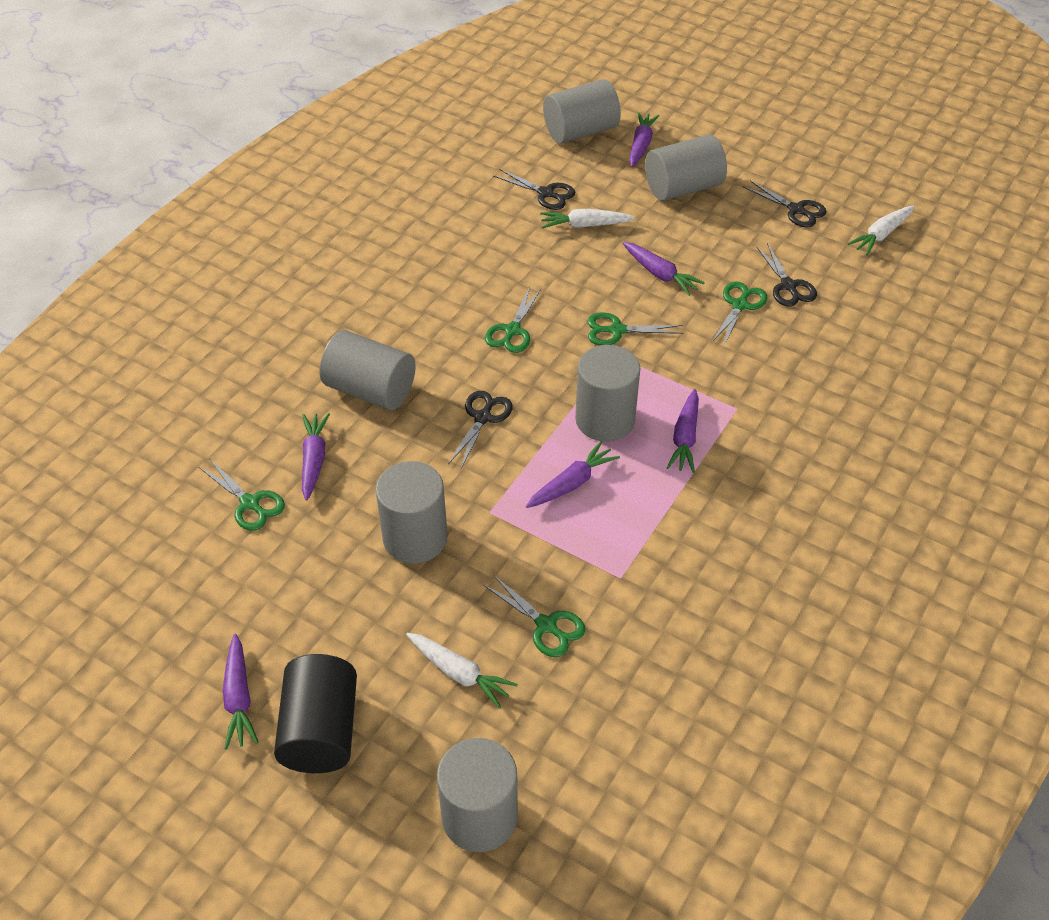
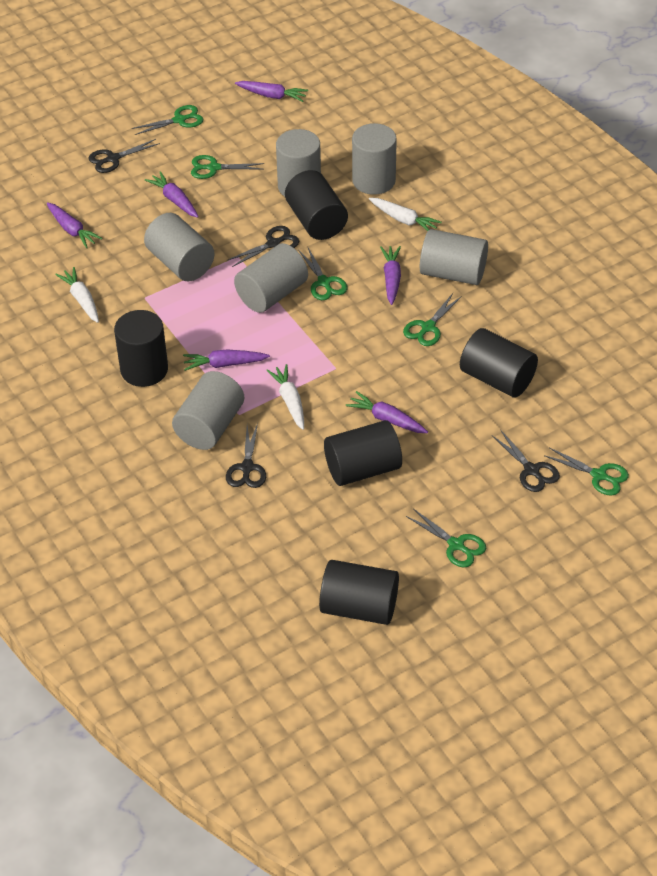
black cylinder: [274,654,357,773] = 1 -> [114,310,168,387] [285,170,348,240] [319,560,399,625] [324,420,402,486] [460,328,538,398] = 5
green scissors: [199,458,285,531] [484,575,585,657] [485,287,541,353] [587,312,683,345] [711,281,767,347] = 5 -> [132,105,203,135] [191,155,264,179] [299,246,347,300] [403,293,462,346] [406,509,486,567] [544,447,629,496] = 6

